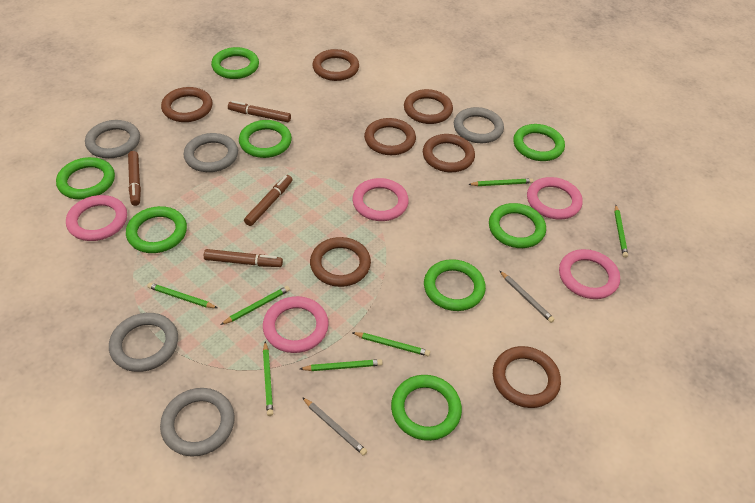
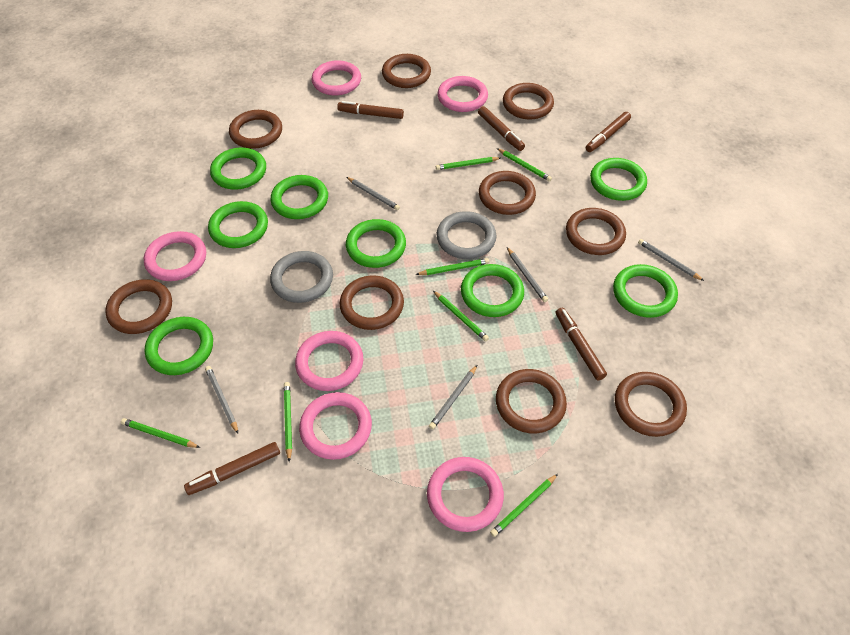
brown marker: [128,151,141,206] [204,249,283,267] [228,101,291,122] [244,175,293,226] = 4 -> [184,442,280,495] [337,101,404,119] [478,106,525,151] [556,308,607,380] [586,112,631,152] = 5
brown ring: [161,87,213,122] [310,237,371,287] [312,49,359,81] [364,118,416,155] [404,89,453,124] [423,134,475,172] [493,346,561,408] = 7 -> [105,279,172,334] [229,110,282,149] [340,275,404,330] [382,54,431,88] [479,171,536,215] [496,369,567,434] [503,83,554,119] [566,208,626,255] [615,372,687,437] = 9
grey pencil: [302,397,367,456] [500,271,555,323] = 2 -> [205,366,238,434] [346,177,400,210] [429,365,477,429] [507,247,548,302] [638,239,704,281] = 5
grey ring: [85,120,140,158] [109,313,178,372] [160,388,235,457] [184,133,238,172] [454,107,504,143] = 5 -> [270,251,333,303] [436,211,497,259] = 2
pink ring: [66,195,127,241] [263,296,329,353] [352,178,409,221] [527,177,583,219] [559,249,620,299] = 5 -> [144,231,206,281] [295,331,364,391] [299,392,372,460] [311,60,361,95] [427,457,504,532] [437,76,488,112] = 6

